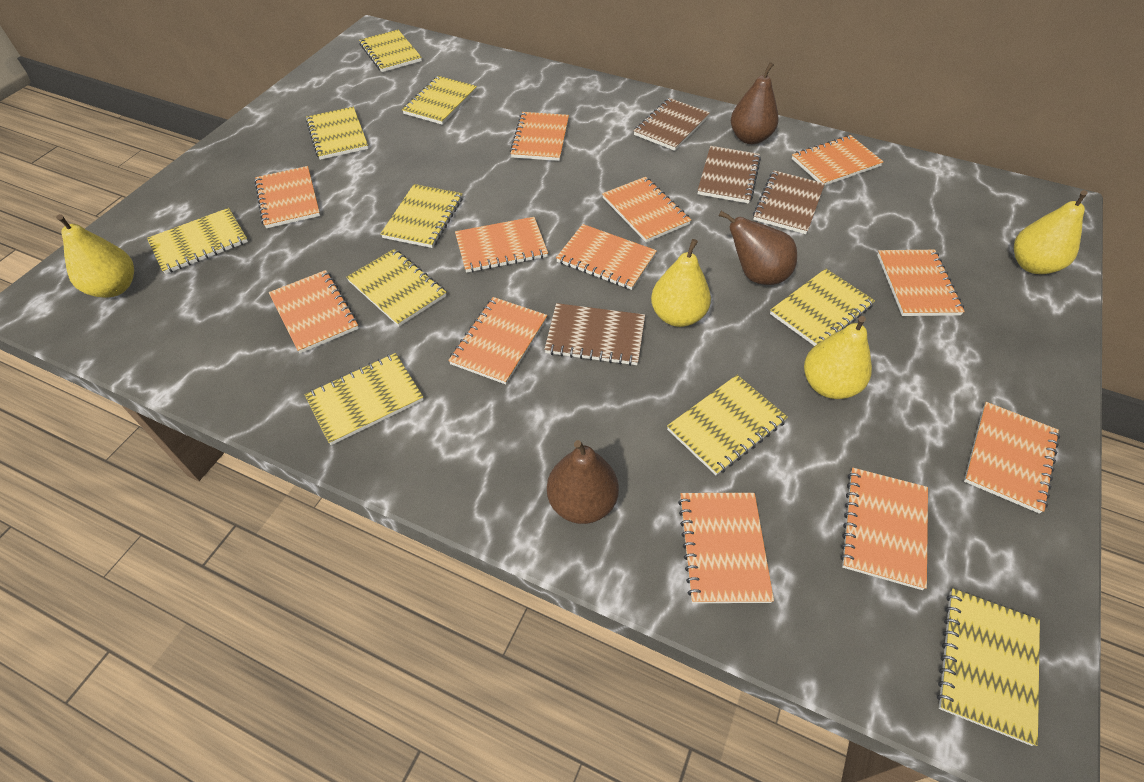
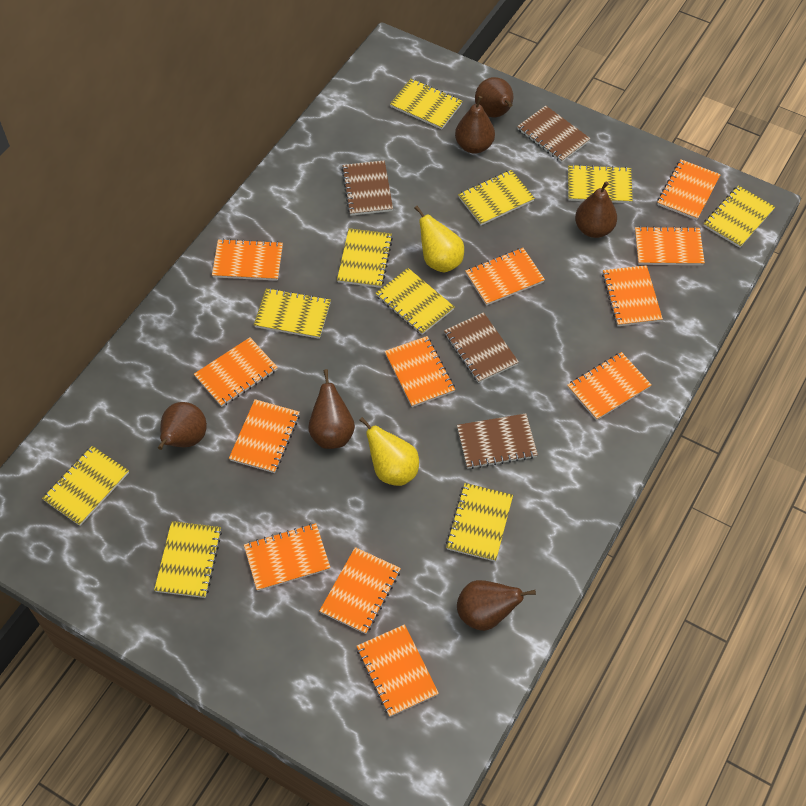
brown pear: [547,440,619,524] [719,211,797,285] [731,62,779,144] = 3 -> [158,402,207,450] [308,369,355,449] [455,96,495,154] [457,580,536,631] [475,77,513,117] [575,182,617,238] = 6
yellow pear: [56,214,134,298] [651,239,711,327] [804,316,872,399] [1014,190,1088,274] = 4 -> [359,417,419,486] [414,206,464,273] = 2

